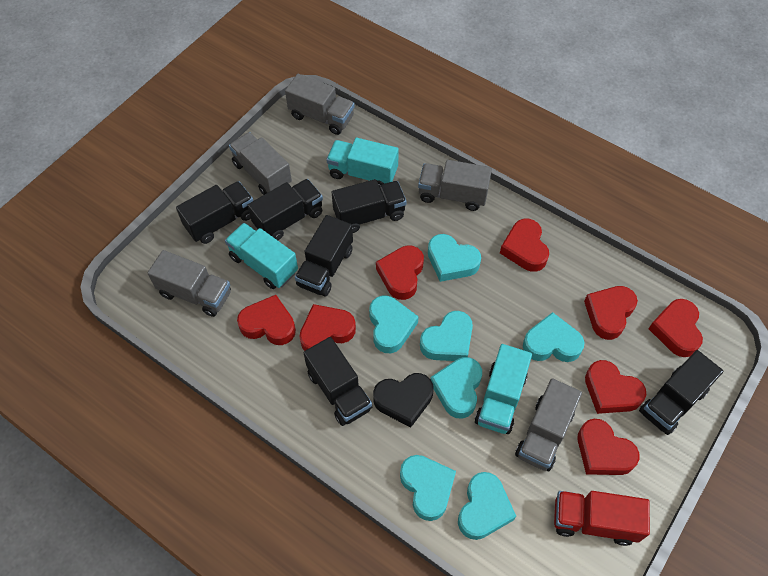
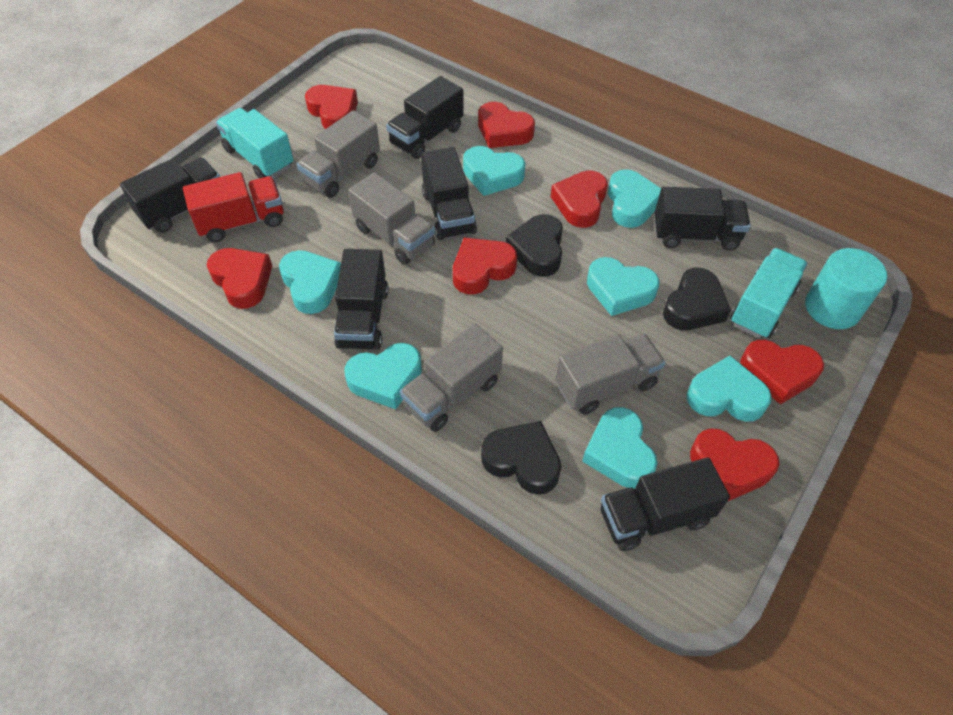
black heart: [373,373,434,428] = 1 -> [481,421,561,495] [506,214,563,277] [663,268,731,330] = 3
grey truck: [148,250,231,317] [229,132,292,195] [285,74,355,135] [418,160,492,211] [515,378,582,471] = 5 -> [297,110,380,198] [348,172,435,265] [400,324,503,432] [556,334,665,415] = 4
red heart: [237,295,296,345] [299,304,356,351] [376,245,424,300] [500,219,549,272] [578,419,639,475] [584,286,638,340] [585,360,646,414] [649,299,703,357] = 8 -> [207,248,272,309] [305,85,358,129] [453,238,517,294] [478,102,535,148] [551,170,608,228] [690,428,779,502] [740,340,824,405] = 7
turquoise cylinder: none = 0 -> [805,248,887,329] = 1
turquoise truck: [225,223,298,289] [326,138,399,187] [475,344,532,434] = 3 -> [216,108,294,178] [730,248,808,338] = 2

